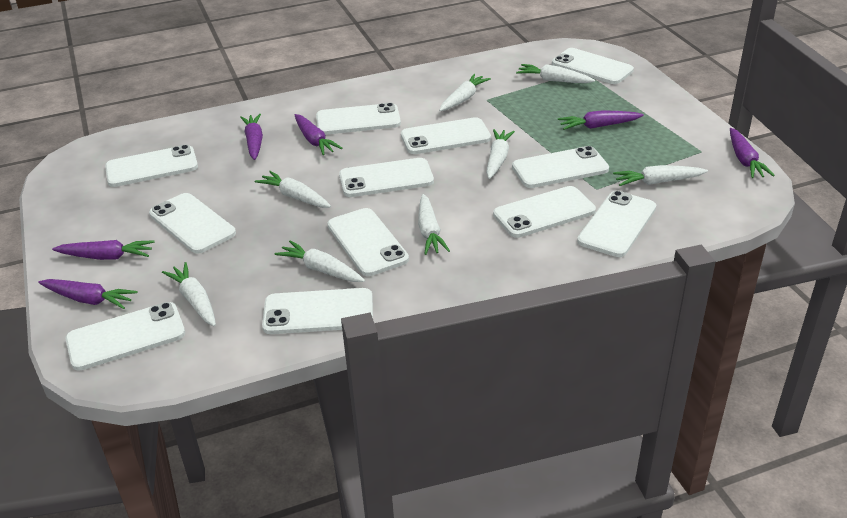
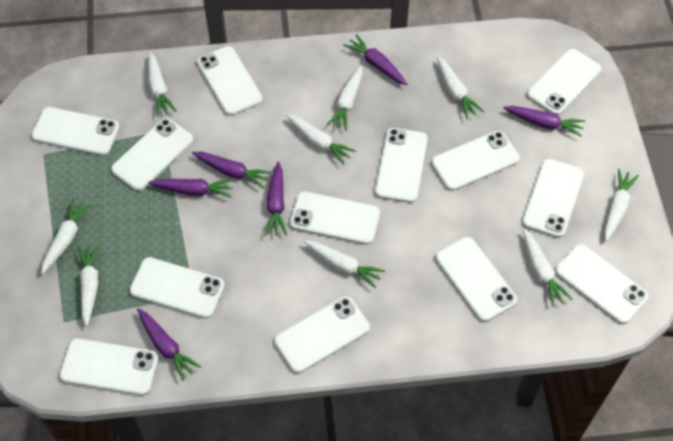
white carrot: [162,262,216,326] [255,171,331,208] [274,240,365,282] [418,194,450,255] [439,74,491,111] [486,129,515,179] [516,64,595,83] [613,165,708,186] = 8 -> [41,198,92,274] [77,244,100,326] [148,52,177,117] [286,114,356,165] [303,240,385,288] [327,66,363,131] [437,56,484,119] [523,229,572,307] [604,169,639,241] = 9
white phone: [66,302,185,371] [105,145,198,187] [149,193,236,254] [262,288,373,334] [316,103,401,135] [328,208,409,276] [339,158,434,197] [401,117,491,154] [493,186,596,238] [512,146,609,188] [552,48,634,84] [577,191,656,257] = 12 -> [31,107,119,156] [59,338,158,395] [111,118,193,191] [129,257,225,319] [197,46,263,116] [274,296,370,373] [290,192,380,245] [375,128,428,203] [432,131,520,191] [436,237,517,322] [522,159,584,238] [527,49,601,115] [555,244,649,324] = 13

